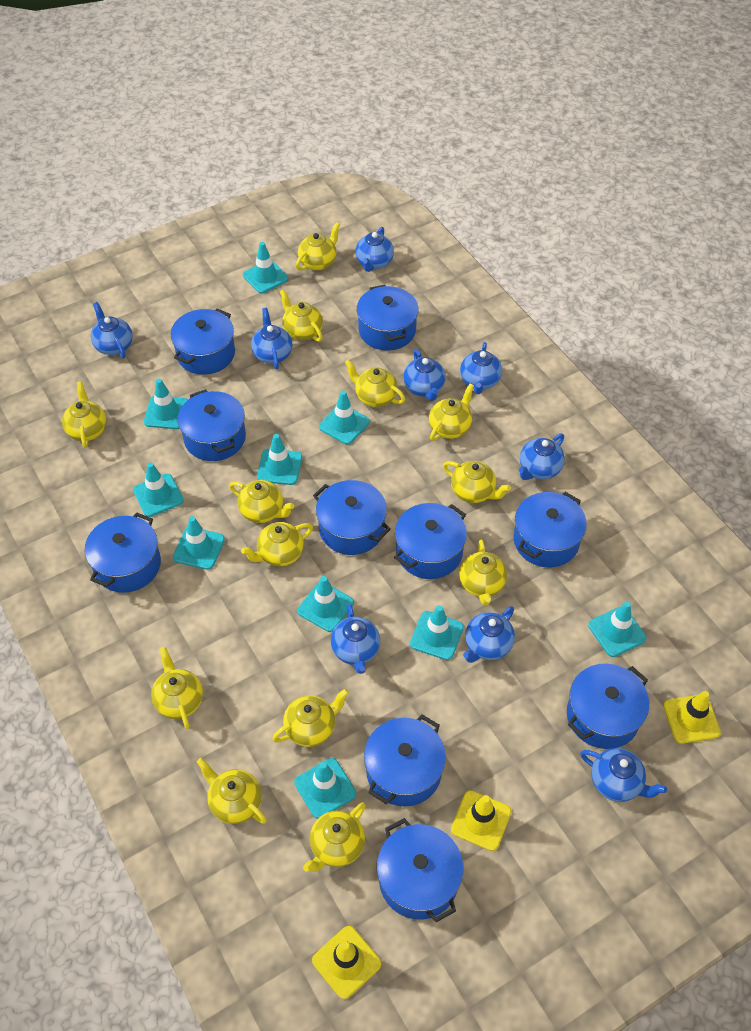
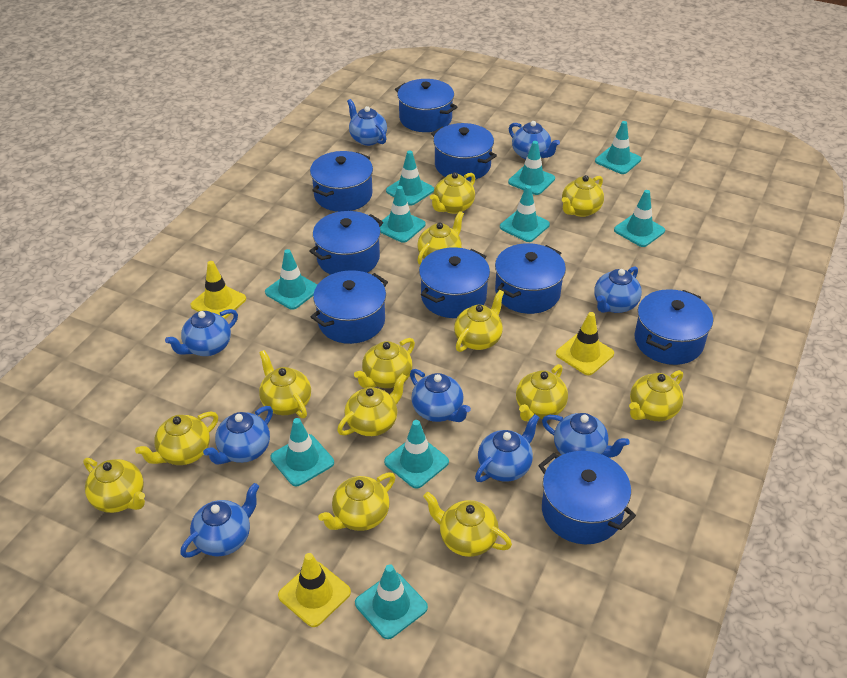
blue pot: [85,512,161,593] [171,308,235,375] [178,389,246,461] [313,480,391,555] [357,285,419,351] [364,715,446,807] [377,818,464,922] [394,503,467,579] [513,492,587,568] [567,664,649,749] = 10 -> [309,211,383,275] [310,151,373,212] [311,270,388,344] [395,79,457,132] [419,247,490,318] [431,123,497,181] [495,243,566,314] [538,451,636,544] [634,289,713,365] = 9

